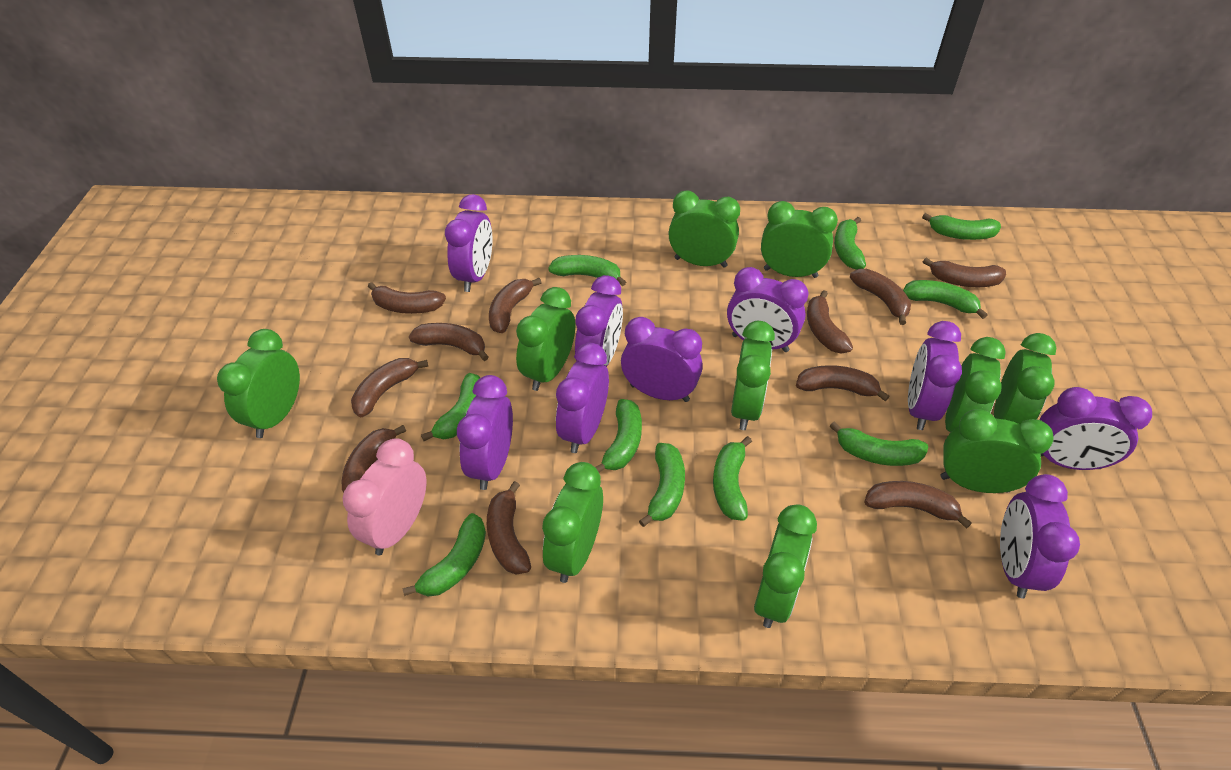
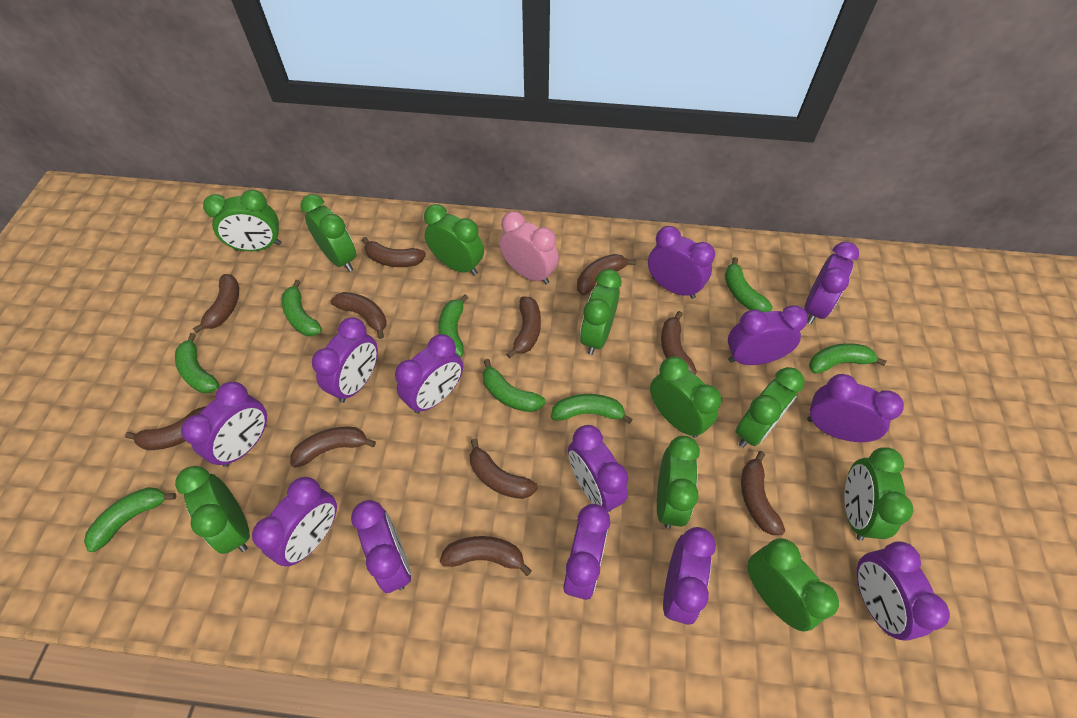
green banana: [402,513,486,596] [421,373,480,441] [548,255,626,286] [595,399,642,472] [639,443,685,527] [713,436,752,521] [830,422,928,466] [834,217,866,270] [903,280,988,319] [922,213,1001,240] = 10 -> [84,487,176,552] [175,333,220,393] [282,280,322,336] [438,294,468,357] [483,359,545,412] [551,394,633,424] [725,257,773,312] [809,343,887,374] = 8
purple clock: [445,194,493,292] [457,375,513,490] [556,343,609,453] [575,275,623,367] [621,317,703,402] [727,267,808,352] [908,321,962,430] [1000,474,1080,599] [1040,387,1152,470] = 9 -> [181,382,267,467] [252,477,337,566] [312,317,378,403] [351,500,411,593] [395,334,463,414] [563,504,610,600] [568,425,628,512] [648,226,715,299] [663,527,716,625] [728,305,808,365] [804,241,859,324] [807,374,904,442] [857,541,950,641] = 13

